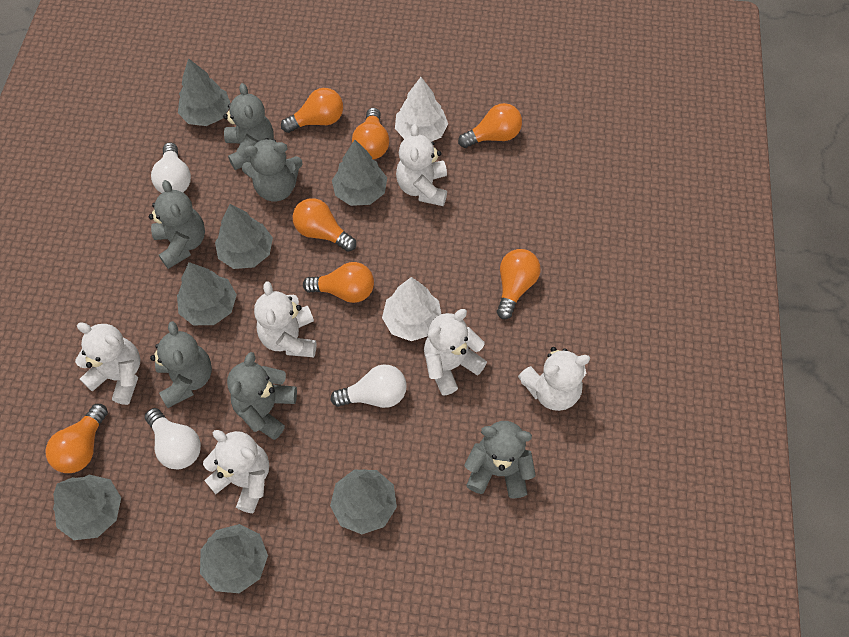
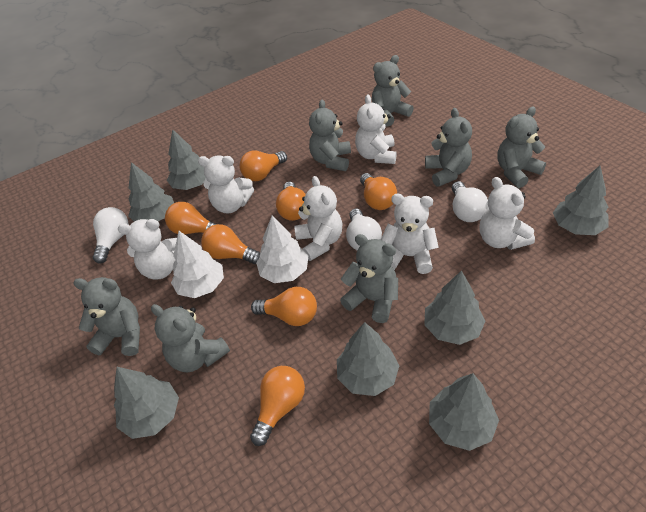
grey teddy bear: [149,180,205,269] [150,321,212,408] [223,83,274,170] [227,352,297,440] [242,138,302,201] [464,421,536,498] = 6 -> [73,277,140,356] [151,304,230,372] [309,99,351,171] [340,234,398,323] [372,55,414,127] [425,108,472,187] [498,107,546,188] = 7

